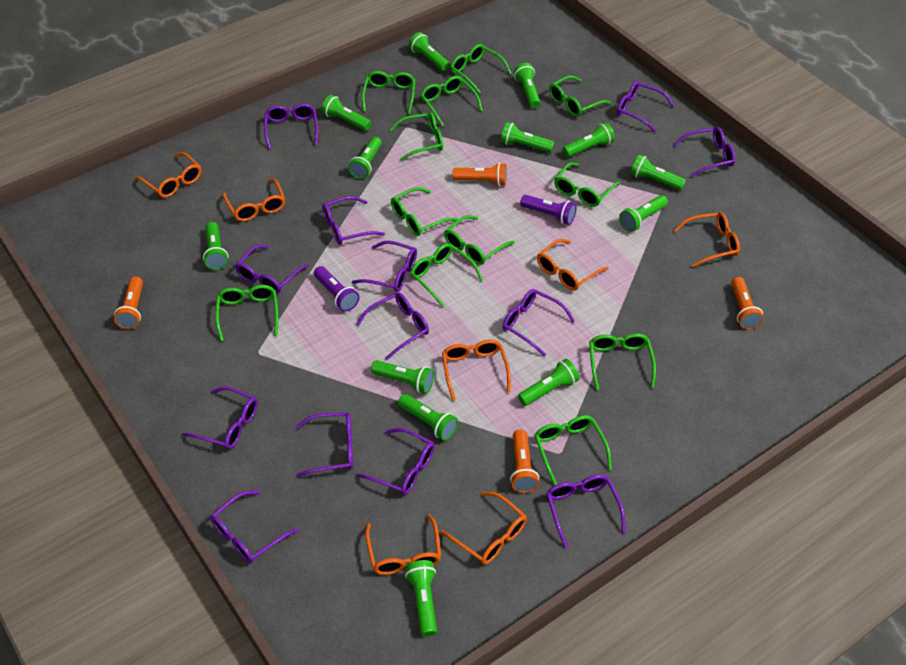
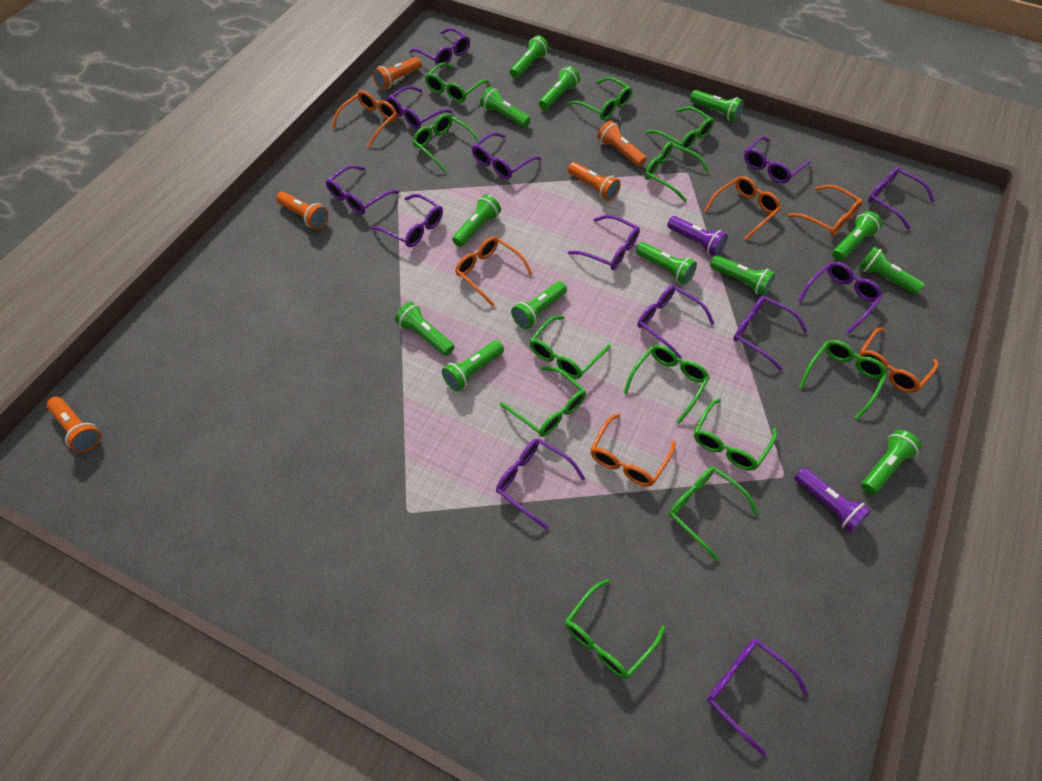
orange flashlight: [114,277,143,329] [452,162,507,186] [510,429,539,493] [731,277,764,330] = 4 -> [46,397,101,453] [276,191,328,230] [373,57,421,90] [568,162,621,201] [597,121,647,167] = 5
orange glasses: [136,152,201,198] [223,179,285,221] [365,514,442,575] [440,492,527,565] [442,340,511,401] [537,239,608,291] [674,212,740,267] = 7 -> [332,91,397,147] [455,237,532,306] [591,413,675,487] [704,176,781,240] [788,185,863,237] [859,328,939,393] = 6

